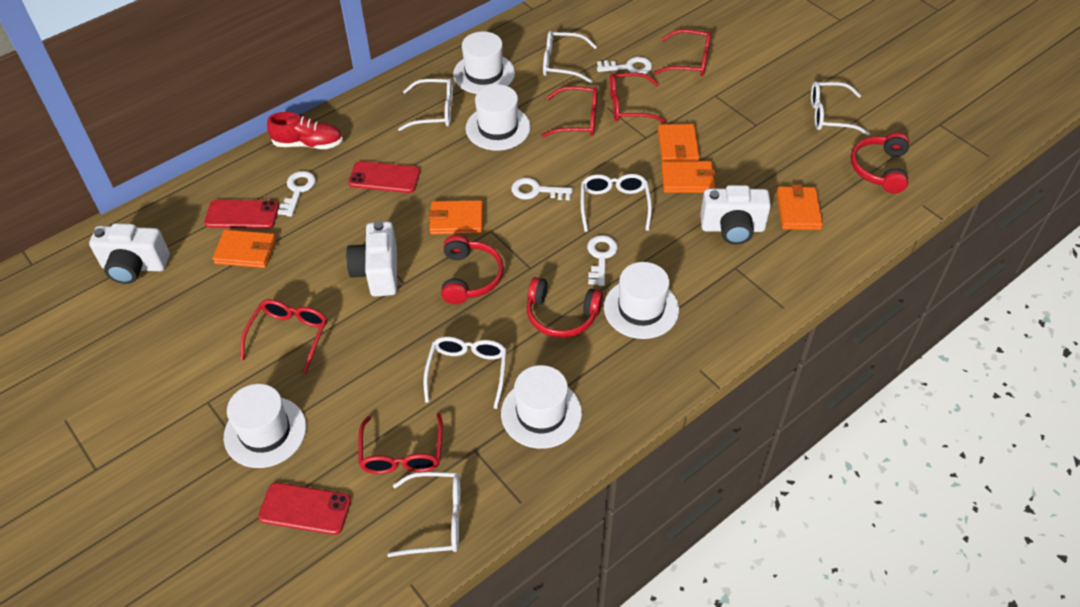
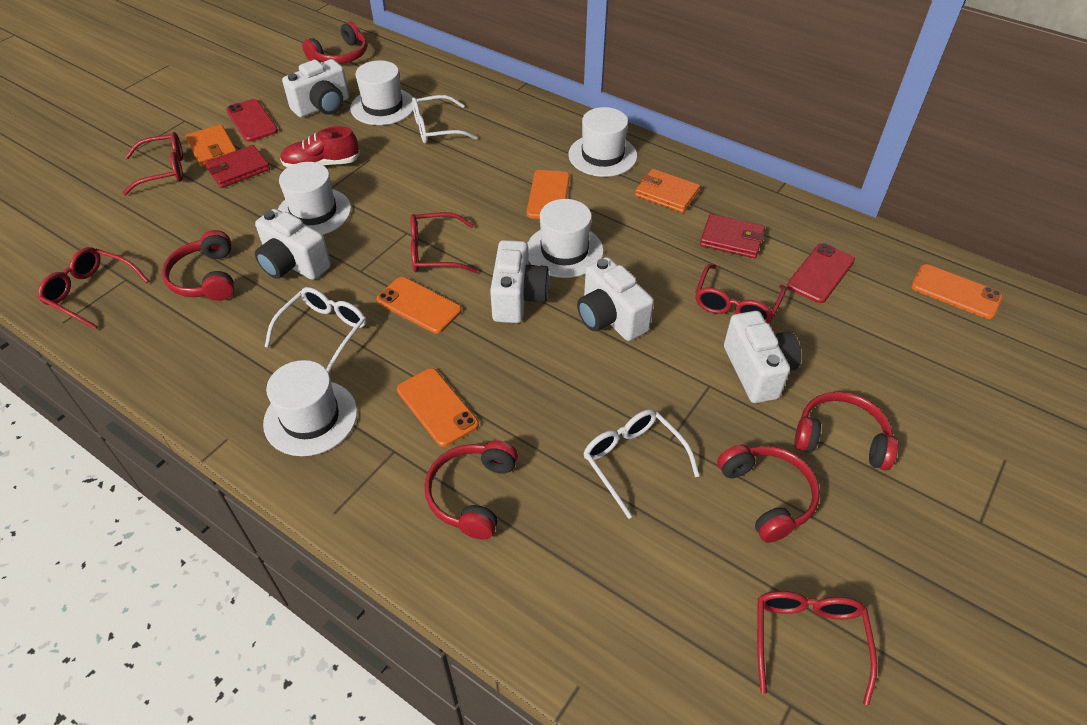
orange phone: none = 0 -> [376,277,462,334] [397,368,479,447] [527,170,570,219] [911,264,1003,319] = 4
orange wallet: [213,230,276,268] [428,200,483,235] [658,124,700,161] [661,161,716,193] [777,184,823,230] = 5 -> [185,124,237,167] [635,169,700,213] = 2
red headphones: [441,235,504,304] [526,277,603,338] [851,132,909,193] = 3 -> [162,230,234,301] [302,21,367,64] [424,440,518,539] [717,445,820,543] [794,392,898,470] = 5
red phone: [204,200,279,229] [258,483,351,535] [348,161,420,193] = 3 -> [226,99,278,142] [787,243,855,303] = 2
red wallet: none = 0 -> [205,145,270,188] [700,214,765,258] = 2
white camera: [89,223,170,284] [346,221,397,296] [700,185,771,245] = 3 -> [255,209,331,280] [282,59,349,118] [490,240,549,323] [577,257,654,341] [724,311,801,403] = 5
white glasses: [387,472,460,557] [398,78,453,131] [423,337,507,409] [543,31,597,83] [581,174,652,232] [811,81,870,135] = 6 -> [265,287,366,373] [412,95,477,144] [583,409,699,519] = 3
white key: [277,171,316,217] [511,178,573,200] [587,235,618,286] [597,57,652,74] = 4 -> none = 0

